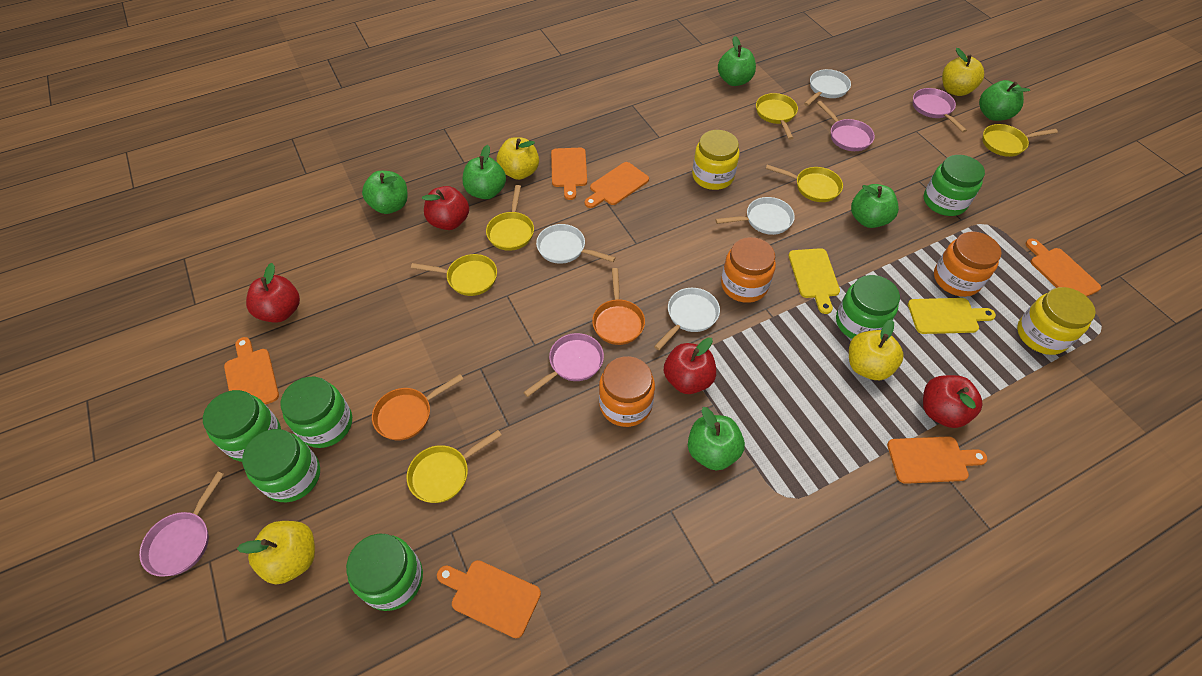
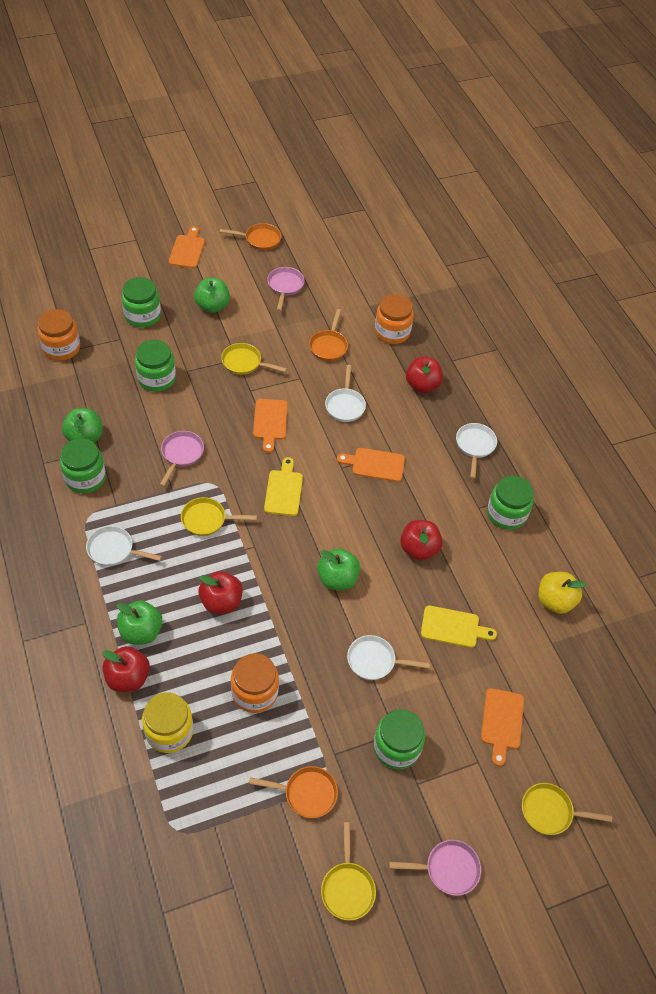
green apple: [362,171,408,214] [463,145,506,199] [688,407,745,470] [718,36,756,86] [851,184,899,228] [979,80,1030,121] = 6 -> [62,408,103,442] [117,600,163,644] [194,278,230,313] [317,548,360,590] = 4
green jar: [203,390,281,462] [242,429,320,502] [281,377,352,448] [346,534,423,611] [836,275,900,339] [923,155,985,216] = 6 -> [60,438,106,493] [122,277,161,327] [135,340,176,392] [373,709,425,770] [487,475,534,530] = 5
orange cutting board: [224,337,279,405] [437,560,541,638] [551,148,587,200] [585,162,649,208] [887,436,988,484] [1025,238,1101,296] = 6 -> [168,226,205,268] [253,399,288,453] [337,448,405,482] [481,688,524,766] = 4
orange pan: [372,374,463,440] [592,268,645,345] = 2 -> [220,223,281,250] [249,766,338,818] [309,309,348,361] = 3
pink pan: [139,472,224,577] [523,333,604,397] [817,101,875,151] [913,88,967,132] = 4 -> [160,431,204,487] [267,267,305,311] [389,840,481,896] = 3
yellow apple: [237,521,315,584] [497,137,539,180] [849,320,904,380] [942,48,984,96] = 4 -> [539,572,587,614] = 1
yellow jar: [692,130,740,190] [1017,287,1096,355] = 2 -> [142,692,193,753] = 1
yellow pan: [407,430,502,503] [411,254,497,296] [486,185,534,251] [756,93,798,140] [766,165,843,202] [982,124,1058,157] = 6 -> [181,497,257,536] [221,343,287,375] [321,822,376,921] [522,783,612,835] = 4

